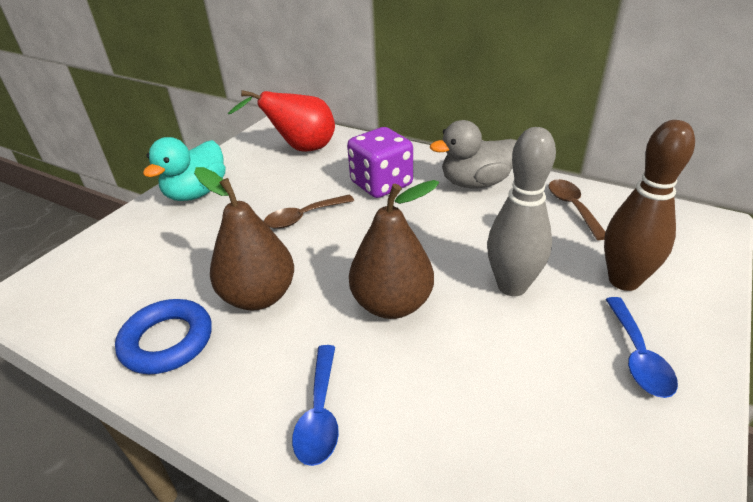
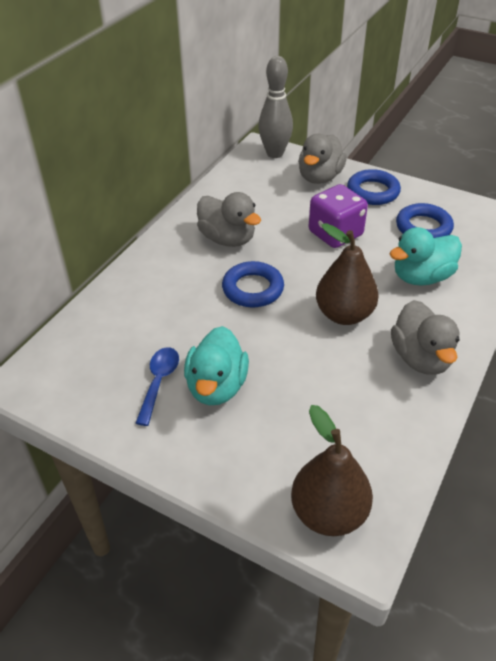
blue ring: [115,299,212,374] = 1 -> [222,261,284,307] [347,169,401,205] [396,203,454,238] = 3
blue spoon: [292,345,339,466] [605,297,678,398] = 2 -> [135,347,179,426] = 1
brown bowling pin: [604,120,695,291] = 1 -> none = 0
brown spoon: [264,195,354,229] [549,179,605,240] = 2 -> none = 0
grey duck: [430,120,517,189] = 1 -> [197,192,261,247] [298,134,347,184] [391,300,460,375] = 3
red pear: [228,90,335,152] = 1 -> none = 0
turquoise duck: [143,137,226,201] = 1 -> [184,326,249,405] [390,227,462,286] = 2

